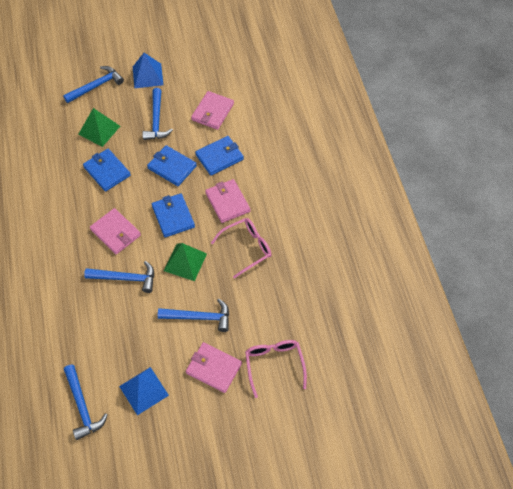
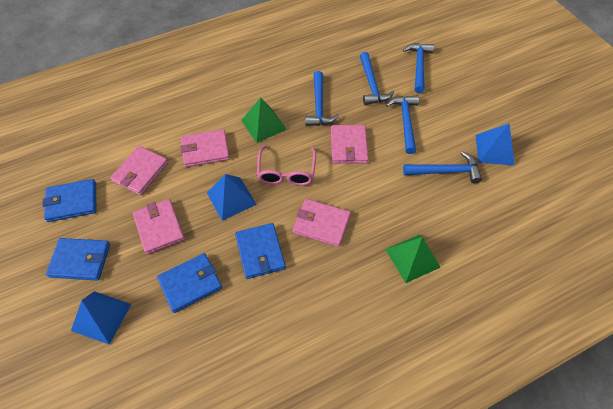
blue pyramid: [119,367,169,415] [133,53,164,88] = 2 -> [71,291,131,345] [207,174,257,221] [476,123,515,166] = 3
pink glasses: [211,218,271,279] [245,340,307,398] = 2 -> [257,145,316,186] = 1
pink wallet: [90,208,141,254] [186,342,242,393] [191,91,234,130] [205,179,250,223] = 4 -> [110,146,168,195] [133,199,185,255] [180,129,230,167] [293,199,351,247] [331,125,368,164] = 5

